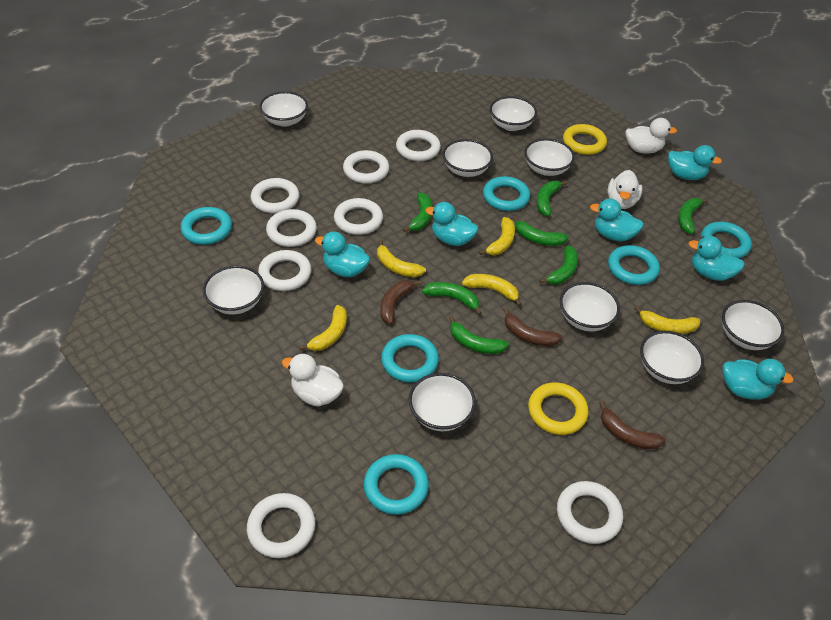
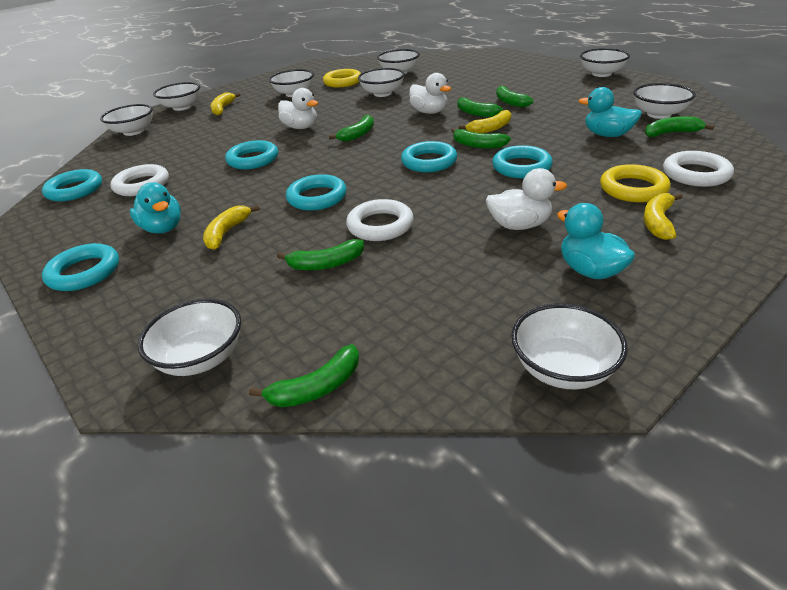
brown banana: [380,280,422,324] [503,307,563,346] [599,401,666,449] = 3 -> none = 0
turquoise duck: [315,232,370,277] [425,202,478,246] [590,198,644,241] [668,145,722,180] [689,236,745,281] [722,359,794,400] = 6 -> [130,183,181,234] [557,203,635,280] [578,87,642,137] = 3
white ring: [247,493,315,558] [251,178,299,213] [258,250,311,291] [266,209,317,247] [334,198,383,235] [343,150,389,184] [396,130,441,161] [557,481,623,544] = 8 -> [110,164,169,196] [346,199,414,241] [663,151,734,187] = 3
yellow banana: [299,305,347,351] [377,240,426,277] [462,274,522,306] [479,217,515,255] [634,306,700,334] = 5 -> [203,205,260,250] [210,92,241,115] [459,110,511,133] [643,193,682,240] = 4

